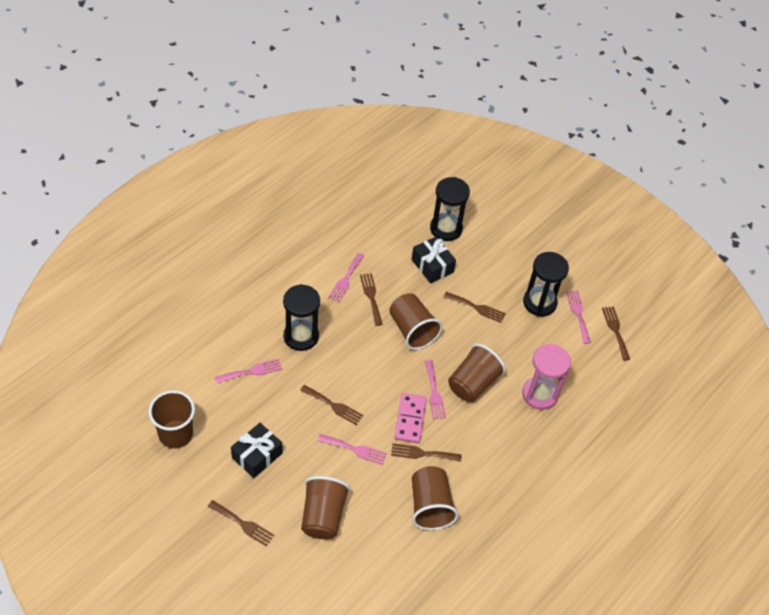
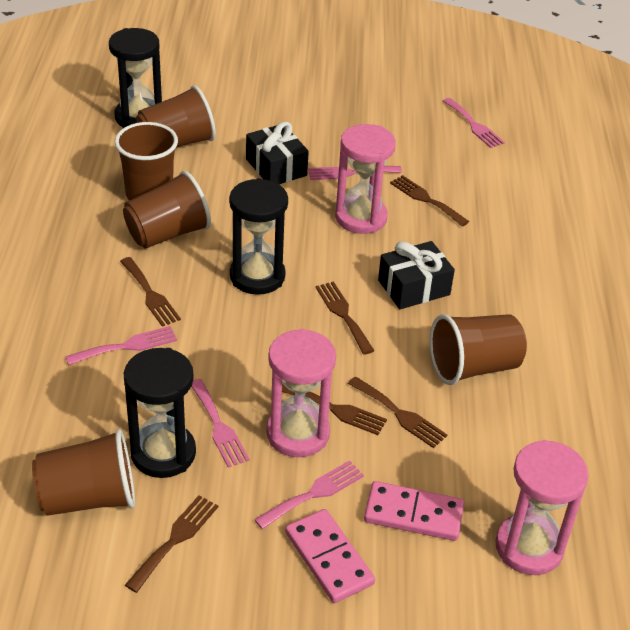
pink domino: [394,393,427,443] = 1 -> [285,509,375,603] [364,481,464,541] = 2
pink hourglass: [522,344,571,410] = 1 -> [266,329,336,457] [335,124,396,234] [495,440,588,575] = 3

